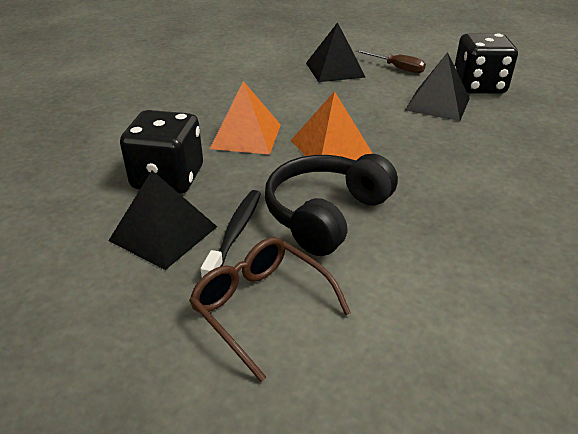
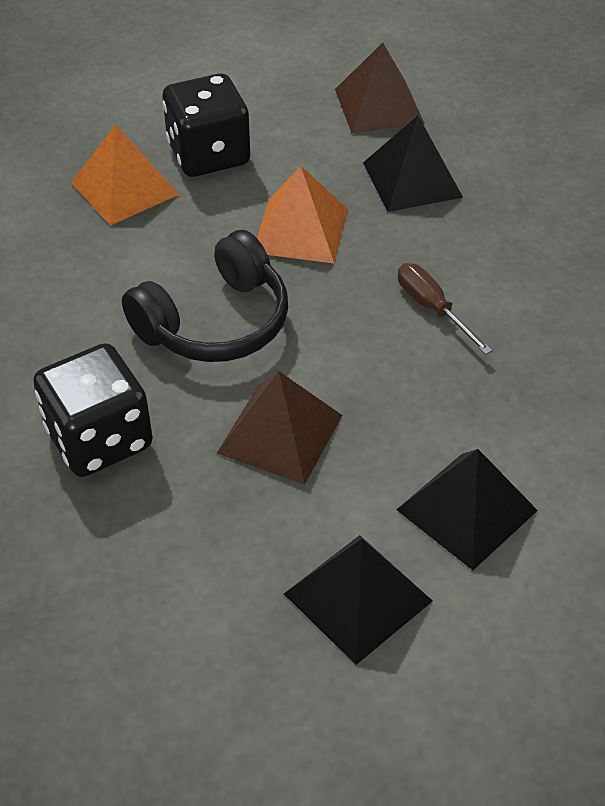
black toothbrush: [201,190,261,277] = 1 -> none = 0
brown glasses: [189,237,351,382] = 1 -> none = 0
brown pyramid: none = 0 -> [217,371,342,485] [335,42,425,133] = 2

